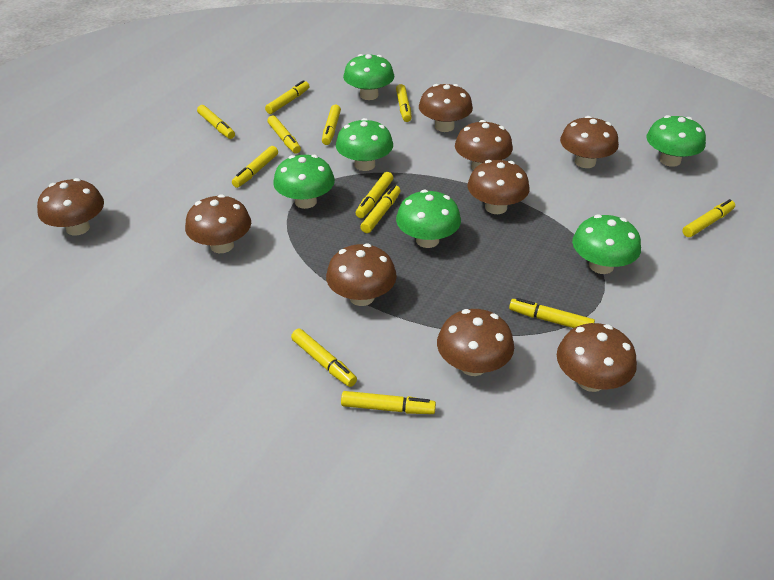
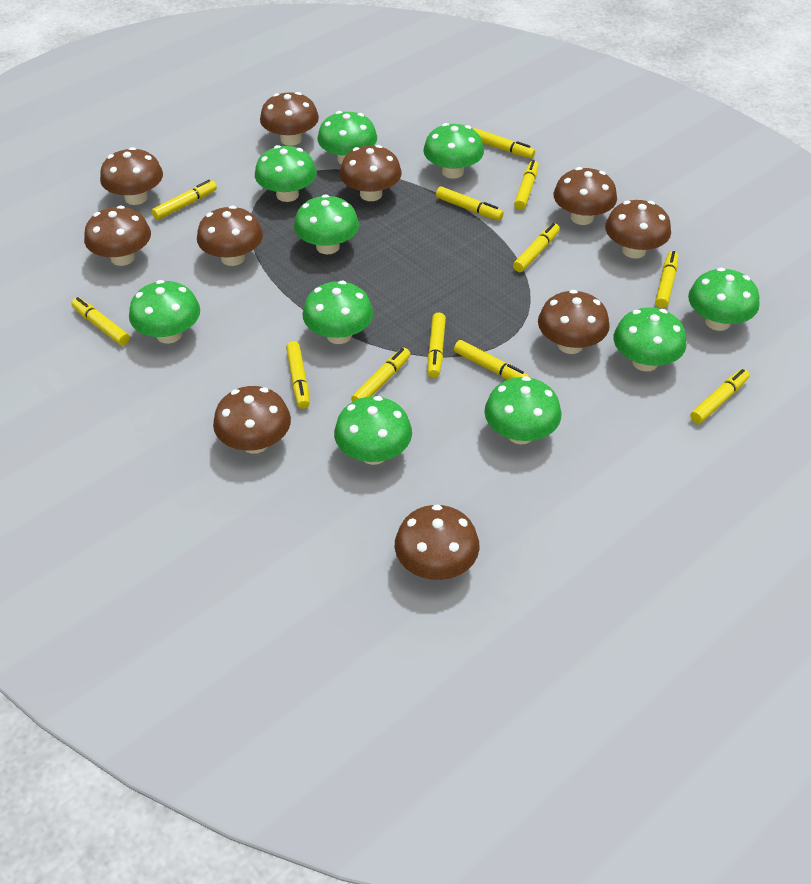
brown mushroom: [37,178,104,235] [185,194,251,253] [326,243,397,306] [419,84,473,132] [437,309,514,376] [455,120,513,170] [467,160,530,214] [557,323,637,392] [560,116,619,168] = 9 -> [84,205,151,266] [100,147,163,205] [197,206,263,266] [213,386,291,454] [260,92,319,146] [340,145,402,201] [395,505,479,580] [538,290,610,354] [553,167,617,225] [605,200,671,258] = 10
green mushroom: [273,155,335,209] [336,118,393,171] [343,54,394,100] [396,190,461,248] [572,214,641,274] [646,115,706,167] = 6 -> [129,280,200,344] [255,145,317,202] [294,194,359,254] [303,281,373,344] [318,111,377,165] [334,396,412,465] [423,123,484,179] [484,376,561,444] [614,307,687,371] [688,268,760,331] = 10

